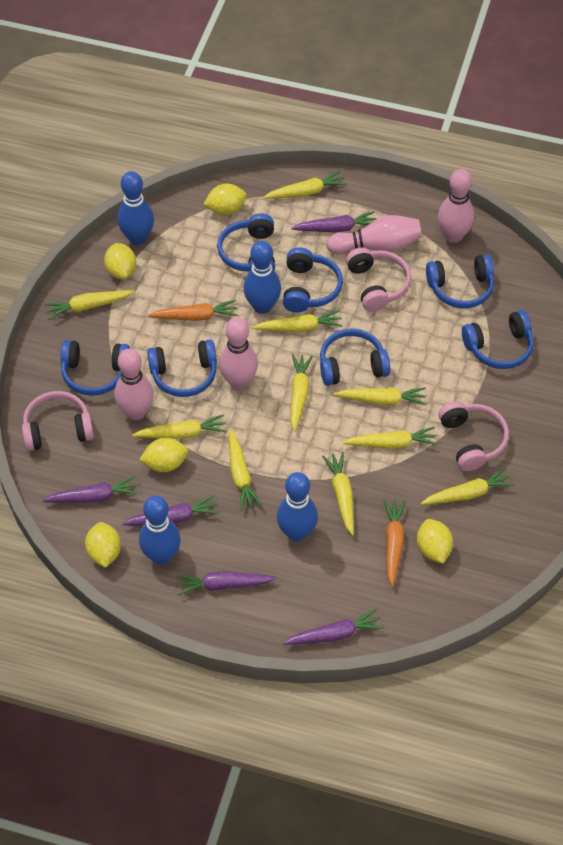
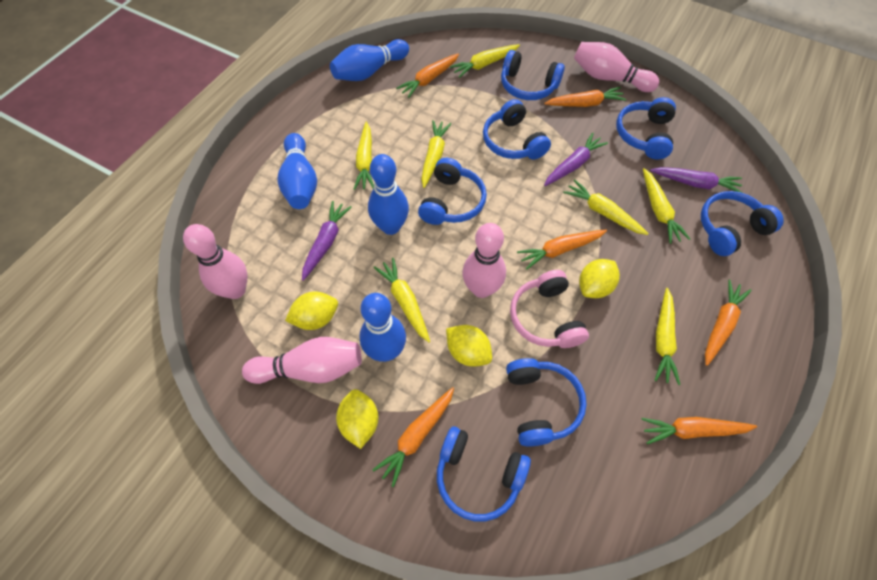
orange carrot: [148,300,238,321] [383,500,406,586] = 2 -> [373,387,454,487] [396,53,459,98] [517,230,607,270] [544,87,626,107] [641,417,757,444] [705,280,752,366] = 6
pink headphones: [22,391,94,451] [346,248,411,312] [438,401,509,471] = 3 -> [510,270,589,348] = 1
purple carrot: [42,476,139,503] [122,495,219,526] [176,571,276,595] [283,609,383,645] [291,211,376,232] = 5 -> [302,201,352,281] [544,133,608,186] [650,167,742,193] = 3
yellow carrot: [45,291,134,320] [132,414,227,439] [229,429,262,511] [252,310,343,332] [263,171,347,199] [291,354,313,432] [322,452,354,536] [333,387,426,405] [342,427,438,449] [421,468,514,505] = 10 -> [354,122,374,190] [373,258,430,343] [421,120,451,188] [450,44,520,78] [563,179,649,235] [643,168,690,244] [654,288,680,385] = 7
yellow lemon: [85,522,121,568] [104,243,136,280] [139,438,188,472] [203,184,247,215] [417,519,453,564] = 5 -> [285,292,338,330] [336,389,379,449] [446,325,492,367] [579,259,620,298] = 4

